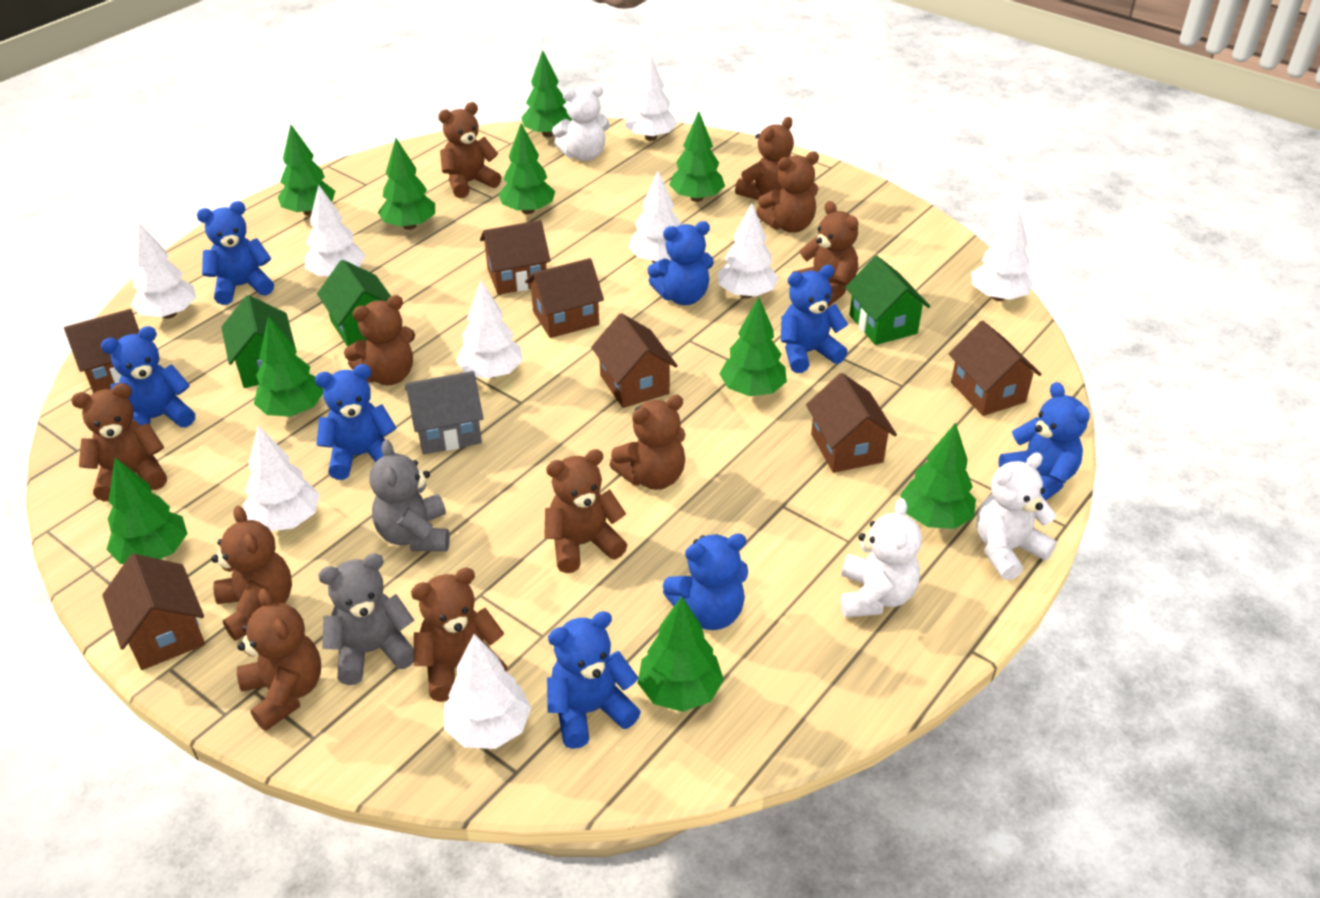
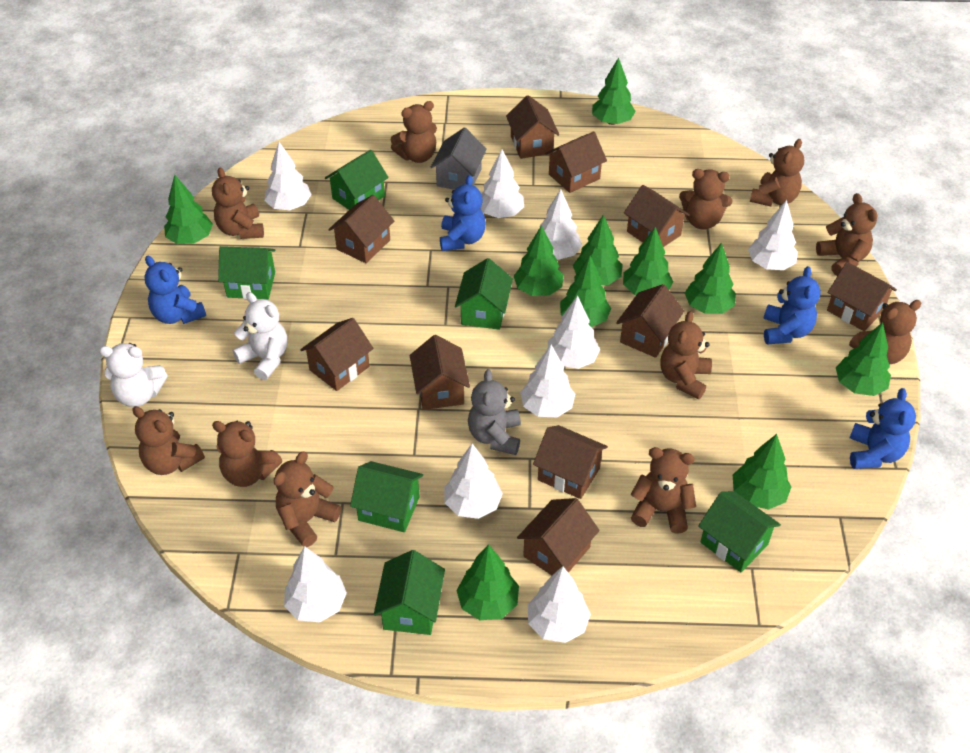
blue teddy bear: [101,326,195,427] [197,201,274,305] [315,364,397,480] [547,611,641,749] [647,221,714,305] [663,534,748,630] [781,265,848,373] [999,382,1090,501] = 8 -> [145,256,206,324] [440,175,486,251] [763,266,821,345] [850,388,916,469] = 4
brown house: [64,309,139,393] [102,554,205,670] [480,220,551,295] [525,258,604,338] [591,313,678,408] [806,373,897,473] [949,321,1042,416] = 7 -> [300,318,374,391] [328,195,394,263] [410,335,470,410] [506,95,559,159] [517,498,600,575] [533,425,608,499] [545,132,607,193] [616,284,684,358] [624,185,690,247] [827,262,897,331] = 10
green house: [221,295,296,388] [317,260,391,347] [845,256,930,345] = 3 -> [218,246,276,299] [325,150,389,210] [350,461,423,532] [374,550,445,635] [455,258,513,330] [698,491,781,572] = 6
grey teddy bear: [318,553,414,685] [369,440,450,552] = 2 -> [468,369,521,455] = 1
white teddy bear: [552,84,610,161] [840,498,922,618] [976,453,1057,580] = 3 -> [99,343,168,407] [233,292,287,380] = 2

